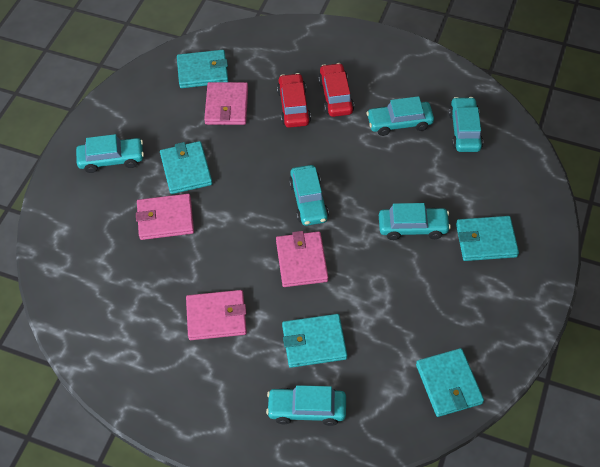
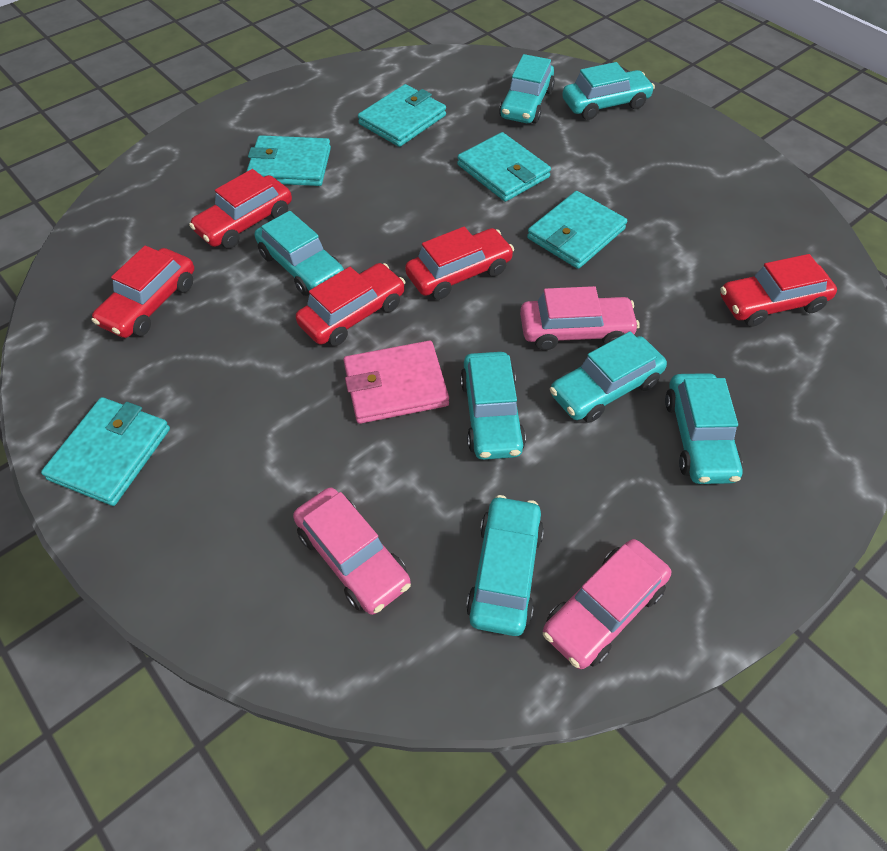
pink car: none = 0 -> [293,488,411,615] [520,286,640,350] [543,539,671,669] = 3
pink wallet: [136,194,194,240] [186,290,247,340] [204,82,248,125] [276,231,328,287] = 4 -> [344,341,449,424] = 1
red car: [277,73,311,128] [318,63,354,117] = 2 -> [92,246,194,338] [189,169,292,249] [296,263,405,346] [405,227,514,300] [720,254,837,327] = 5
turquoise car: [76,134,144,173] [266,385,346,426] [289,165,329,226] [367,96,434,136] [379,203,451,240] [449,97,483,152] = 6 -> [255,211,344,296] [460,352,526,460] [466,495,544,636] [499,54,555,124] [550,331,667,423] [562,62,655,120] [665,373,743,484] = 7

